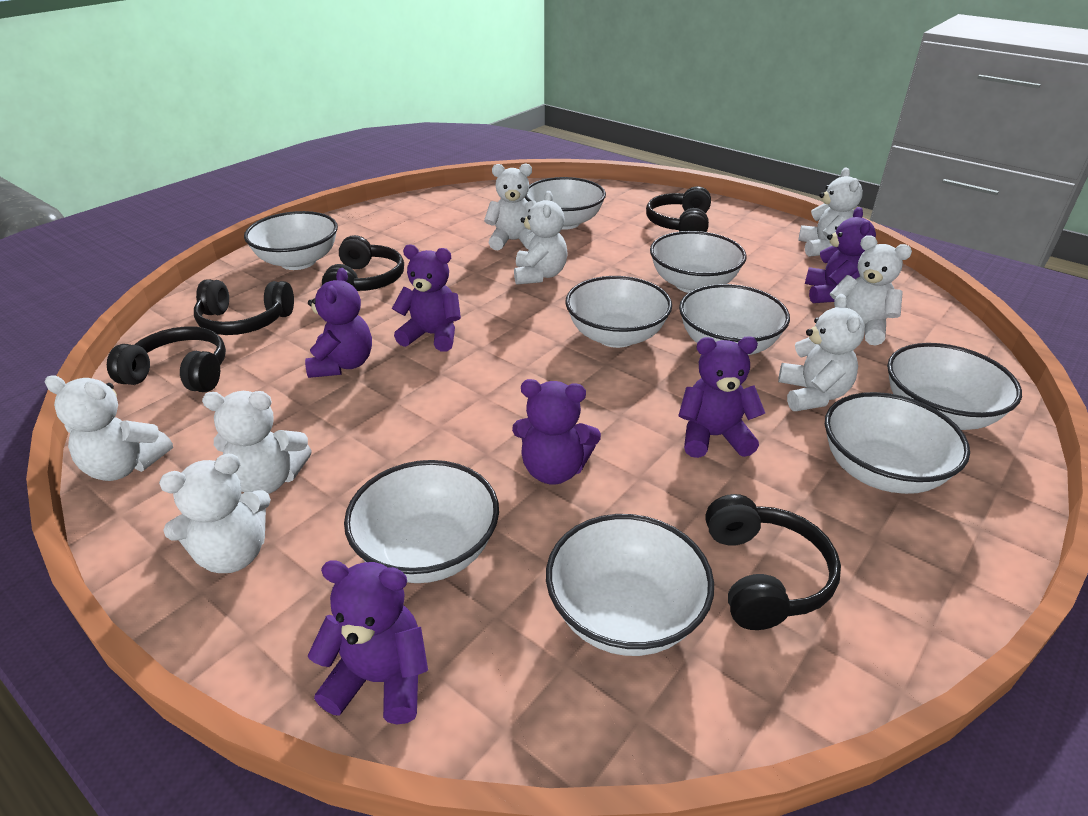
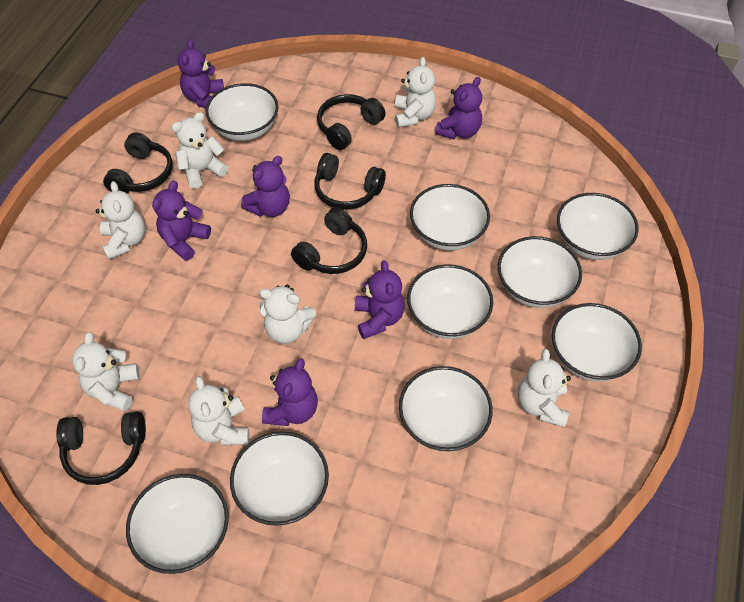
white teddy bear: [45,376,173,481] [159,453,271,573] [202,391,312,494] [484,163,536,251] [514,191,568,285] [778,294,865,411] [798,168,863,257] [830,235,912,346] = 8 -> [72,332,140,411] [96,181,145,260] [171,112,228,189] [188,376,250,445] [259,285,316,344] [395,57,436,128] [518,349,571,427] = 7

